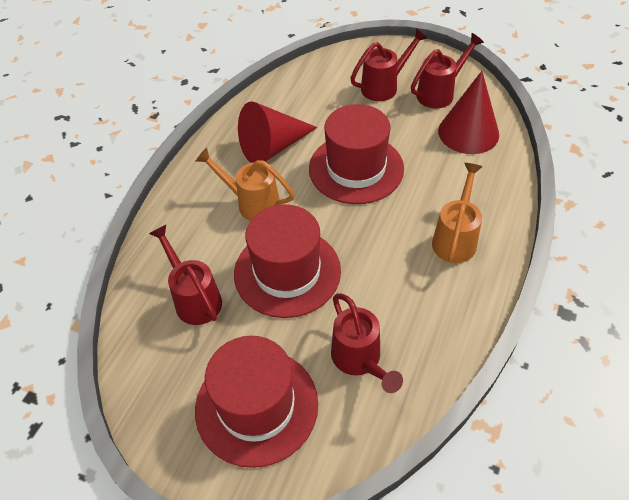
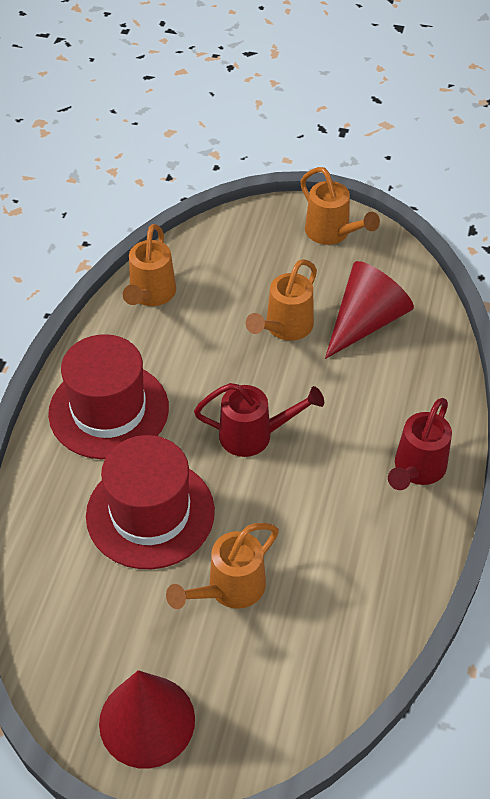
orange watering can: [196,148,294,221] [432,163,483,263] = 2 -> [123,224,176,306] [166,523,279,609] [246,259,317,341] [300,167,380,245] = 4
red hat: [195,336,318,468] [234,204,341,318] [309,104,404,204] = 3 -> [48,334,169,459] [86,435,215,569] = 2
red watering can: [149,225,222,325] [331,293,403,393] [350,28,427,101] [411,33,484,109] = 4 -> [194,383,324,457] [388,398,452,490] = 2

